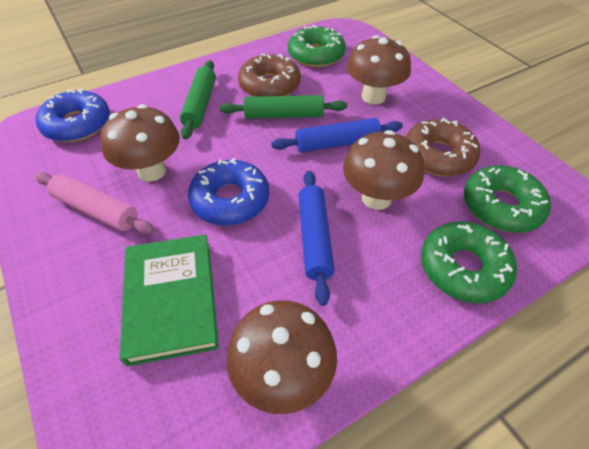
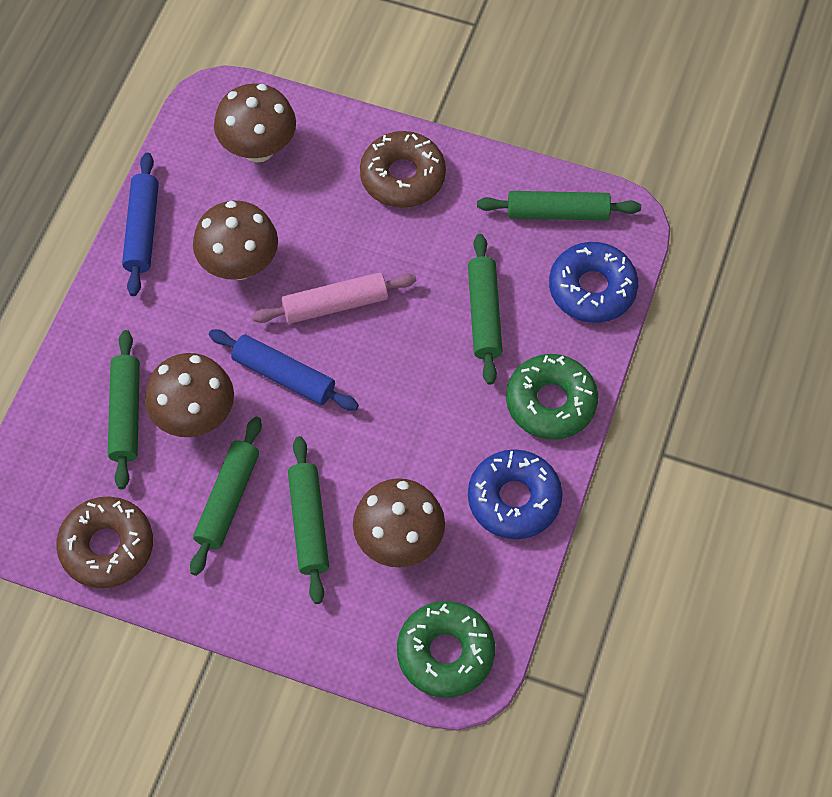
green book: [120,234,219,366] = 1 -> none = 0
green donut: [288,25,346,67] [421,221,517,303] [464,166,551,233] = 3 -> [397,601,495,698] [506,354,598,440] = 2
green rolling pin: [180,60,216,140] [220,95,347,119] = 2 -> [108,330,140,489] [190,416,262,576] [288,436,329,604] [468,234,502,385] [477,191,641,221] = 5

